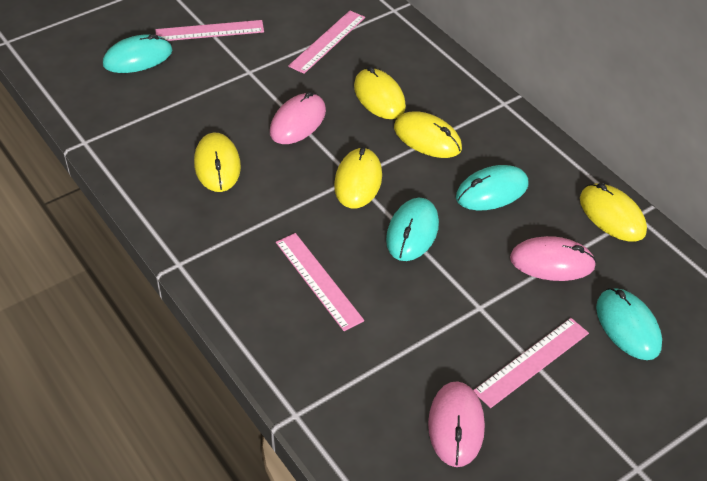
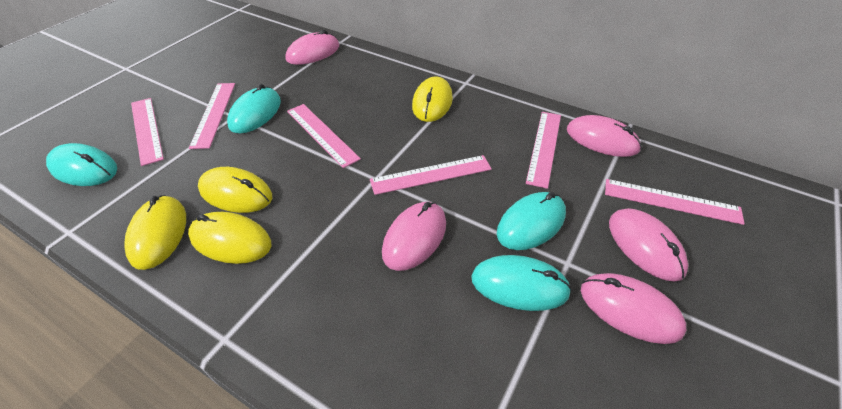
pink mouse: [270,91,326,144] [428,381,485,467] [510,236,596,281] = 3 -> [285,30,339,65] [382,202,446,271] [567,115,642,157] [581,273,686,344] [609,208,688,282] = 5
pink ruler: [156,20,264,41] [276,233,364,331] [288,11,365,74] [473,318,589,408] = 4 -> [131,98,164,166] [189,83,235,149] [287,104,361,168] [370,155,492,195] [526,112,561,189] [605,179,745,225] = 6
yellow mouse: [194,133,241,192] [334,147,382,208] [354,66,406,119] [394,112,462,158] [580,183,647,241] = 5 -> [125,195,186,270] [188,212,271,264] [198,167,272,213] [412,76,453,122] = 4

